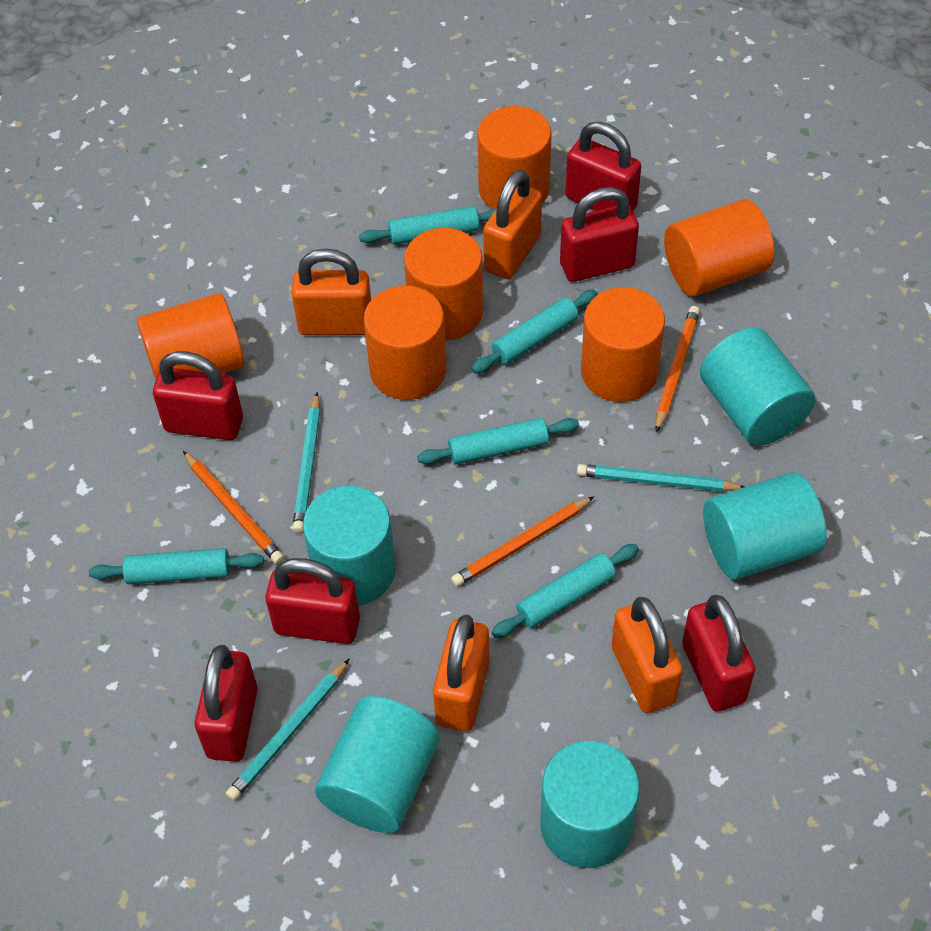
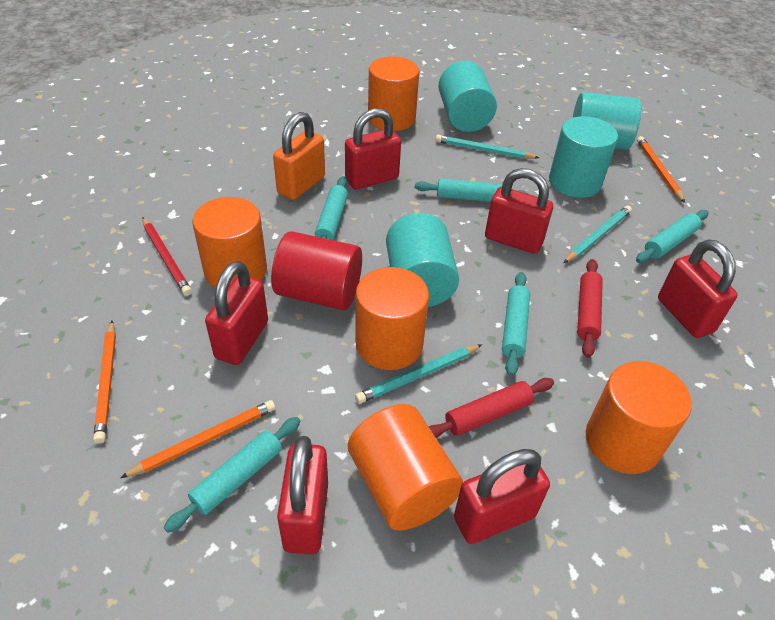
orange cylinder: [137,293,245,380] [364,286,447,400] [404,228,483,340] [477,106,552,209] [581,287,665,402] [664,199,774,296] = 6 -> [192,197,267,288] [348,404,463,531] [355,267,429,370] [368,56,419,131] [586,361,692,474] = 5
orange padlock: [292,249,371,335] [433,614,489,732] [483,170,542,279] [612,597,683,713] = 4 -> [273,112,325,200] = 1
red cylinder: none = 0 -> [271,231,362,310] = 1
red pencil: none = 0 -> [142,217,192,296] = 1
red rolling pin: none = 0 -> [429,378,554,438] [577,259,603,358] = 2
turquoise cylinder: [303,486,396,605] [315,696,440,833] [540,741,640,868] [700,327,815,446] [703,472,827,580] = 5 -> [386,213,459,307] [438,61,497,132] [549,116,618,198] [573,92,641,150] = 4

